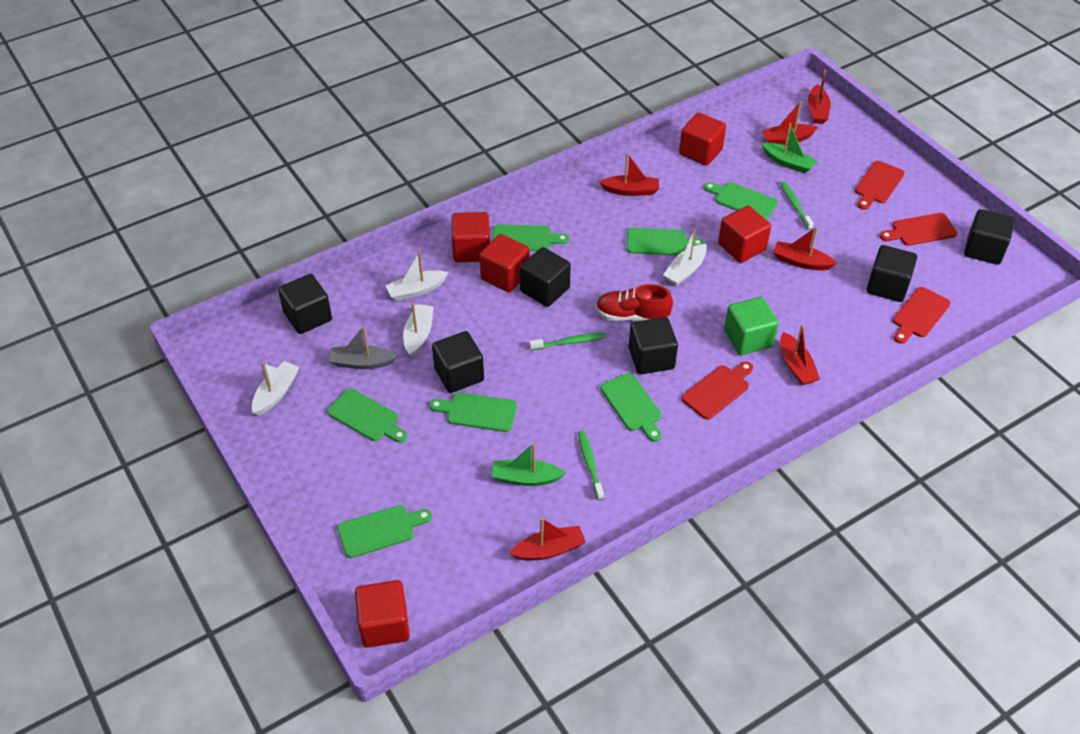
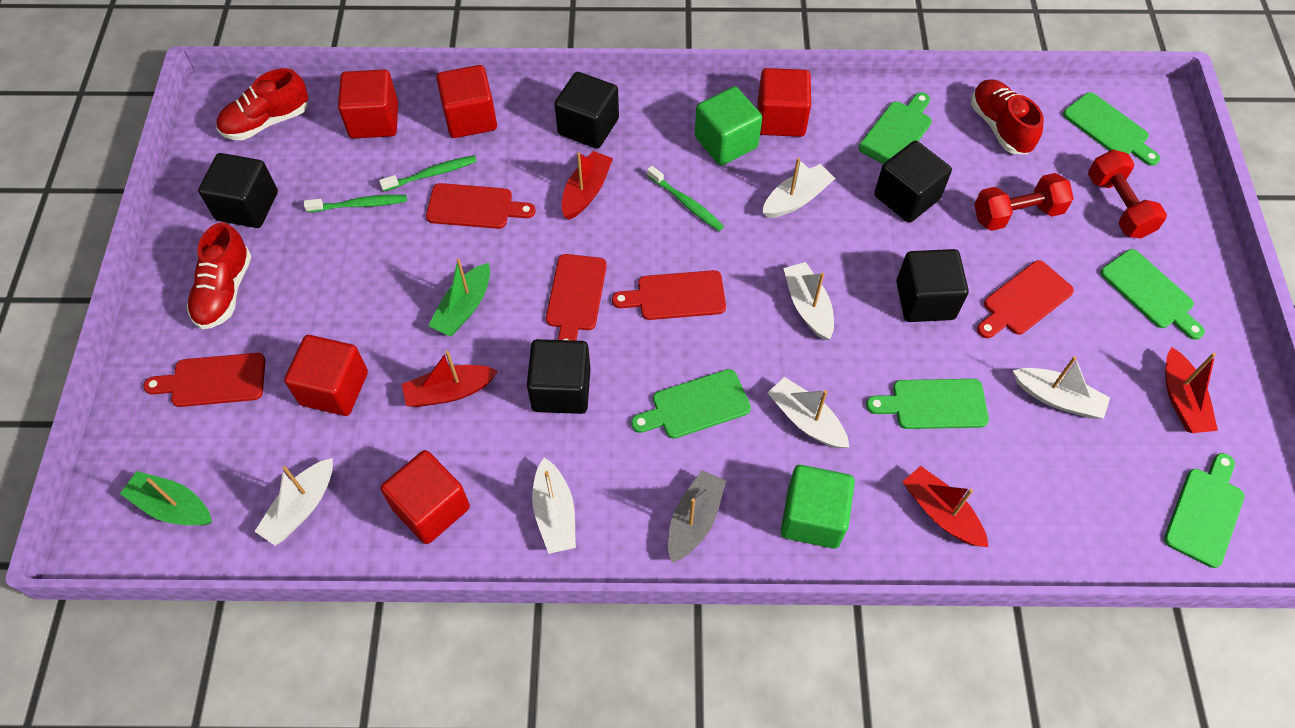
black cube: [278,274,332,334] [432,331,484,393] [520,247,571,307] [629,317,678,374] [867,245,917,302] [964,209,1014,265] = 6 -> [198,153,278,228] [527,339,591,414] [554,72,619,149] [874,141,952,223] [897,249,969,322] = 5
green cube: [724,297,778,355] = 1 -> [695,86,762,166] [781,465,855,549] = 2
green cutting board: [327,389,407,442] [338,505,432,558] [429,392,517,432] [492,225,569,251] [600,373,662,442] [627,228,704,256] [704,182,778,220] = 7 -> [631,369,751,439] [859,92,932,164] [866,379,989,429] [1063,92,1160,166] [1100,249,1205,340] [1164,453,1244,568] = 6
red boat: [509,518,586,561] [600,153,659,196] [762,101,818,145] [773,227,837,271] [781,324,820,385] [808,70,830,124] = 6 -> [402,351,498,407] [562,151,613,220] [903,466,988,547] [1165,347,1218,433] = 4
red cutting board: [682,362,753,420] [855,161,905,210] [880,213,957,246] [893,287,951,344] = 4 -> [143,353,265,407] [426,183,536,229] [546,254,607,341] [612,270,726,320] [977,260,1074,338] = 5
red dumbbell: none = 0 -> [974,173,1074,231] [1088,149,1167,239] = 2
red shoe: [596,284,673,321] = 1 -> [187,222,252,329] [216,68,308,140] [971,79,1044,154] = 3
white boat: [252,361,299,415] [386,251,449,301] [403,303,434,357] [663,230,707,286] = 4 -> [254,458,333,545] [532,458,576,554] [762,158,835,218] [767,377,850,448] [783,262,834,340] [1013,356,1110,419] = 6

